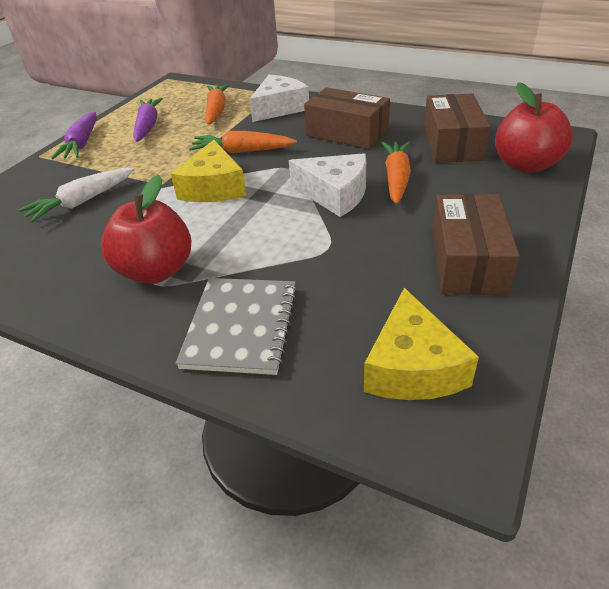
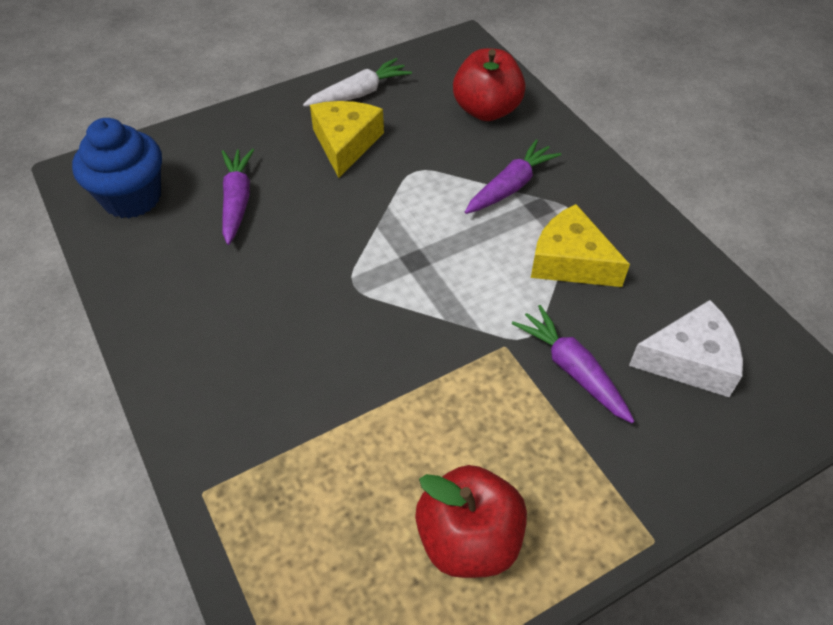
blue cupcake: none = 0 -> [72,118,162,218] = 1
brown box: [304,87,390,149] [424,93,490,163] [432,194,519,295] = 3 -> none = 0
grey notebook: [176,278,298,375] = 1 -> none = 0
orange carrot: [189,131,297,153] [205,84,230,125] [381,141,411,204] = 3 -> none = 0
purple carrot: [51,112,97,159] [133,98,163,142] = 2 -> [222,149,254,245] [465,139,561,214] [512,305,635,423] = 3
white cheese: [249,75,309,122] [289,153,366,217] = 2 -> [629,300,743,397] = 1

